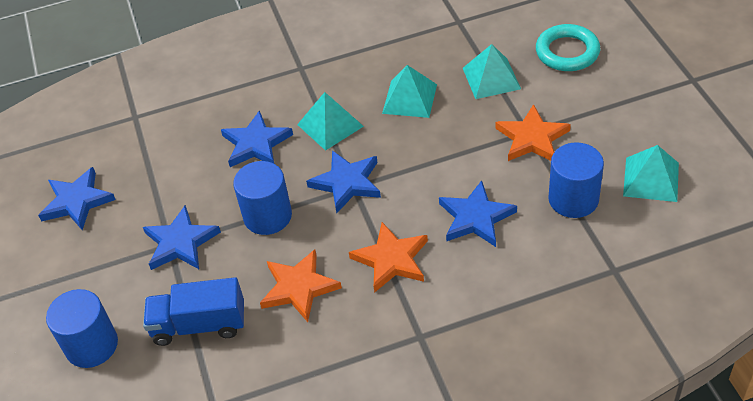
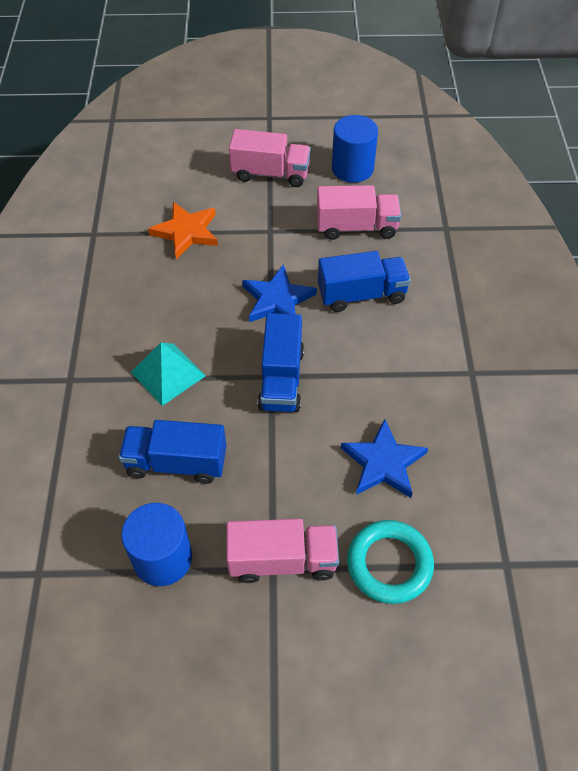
blue cylinder: [46,289,118,368] [233,161,292,235] [548,142,604,218] = 3 -> [121,503,192,586] [332,115,378,183] = 2
blue star: [38,167,116,230] [143,205,221,270] [221,110,293,167] [306,150,381,213] [439,180,517,247] = 5 -> [242,264,317,322] [341,419,428,498] = 2
blue truck: [143,277,244,346] = 1 -> [119,420,227,484] [258,313,304,412] [318,251,411,312] = 3
orange star: [260,249,342,322] [349,222,428,293] [496,104,571,161] = 3 -> [148,202,218,259] = 1
pink truck: none = 0 -> [226,519,339,583] [229,129,311,187] [317,185,401,240] = 3
turquoise pyramid: [297,92,364,151] [382,65,437,118] [463,44,521,99] [623,145,679,202] = 4 -> [131,342,205,406] = 1

